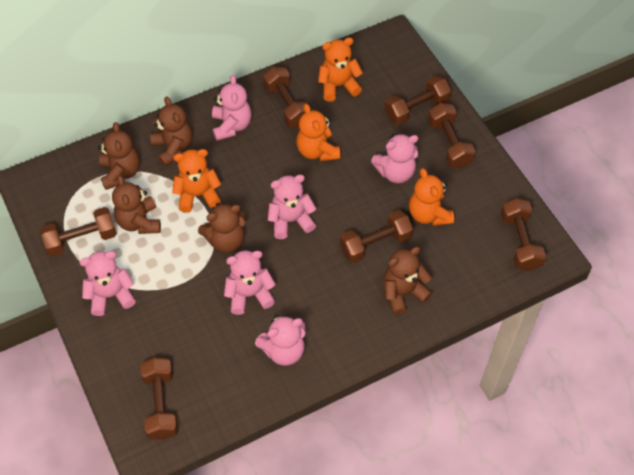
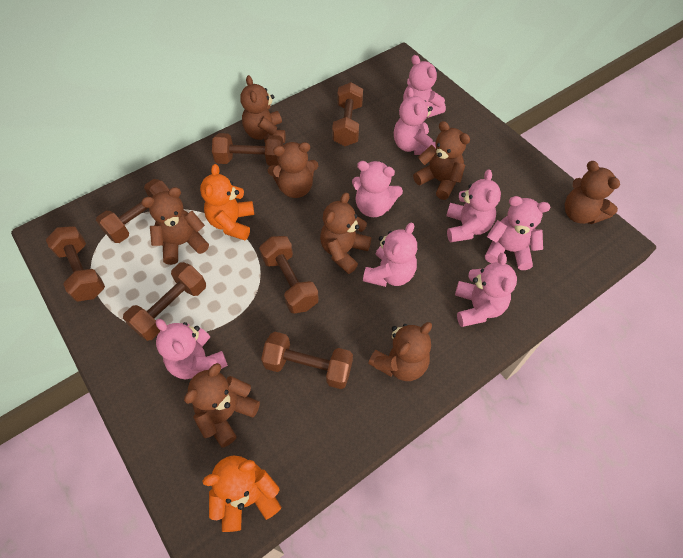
brown teddy bear: [98,122,140,190] [112,175,161,234] [150,97,192,166] [198,203,246,253] [384,247,432,315] = 5 -> [141,187,209,265] [184,363,260,448] [240,75,285,143] [268,142,318,198] [320,192,371,274] [368,322,432,381] [413,121,470,200] [565,161,620,224] = 8
orange teddy bear: [172,149,221,213] [296,104,340,161] [318,37,363,102] [409,168,454,226] = 4 -> [200,164,254,240] [203,456,282,532] = 2
pink teddy bear: [79,251,136,316] [212,75,252,141] [224,250,276,315] [255,315,305,366] [268,175,317,239] [371,134,418,183] = 6 -> [156,319,228,379] [352,161,403,217] [363,222,417,287] [394,87,436,155] [403,55,446,118] [446,169,501,242] [455,253,517,327] [485,196,550,270] = 8

